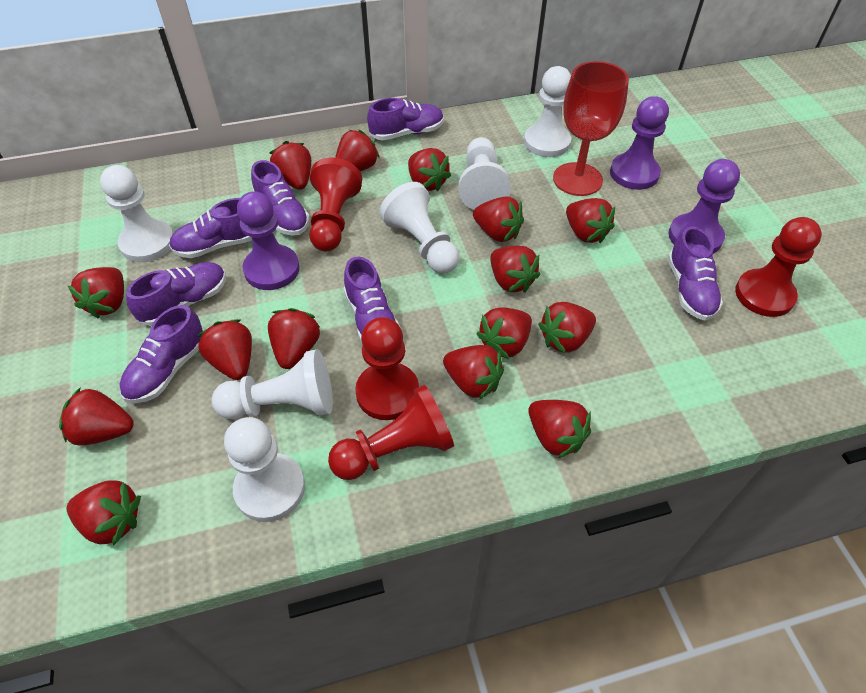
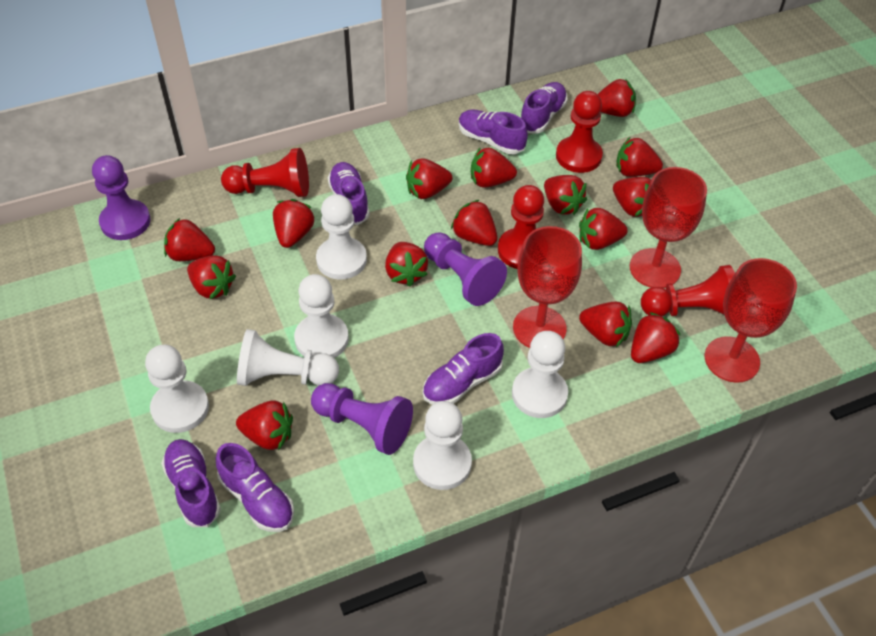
purple shoe: [120,305,203,403] [126,262,226,326] [169,198,252,258] [251,160,310,236] [344,256,400,342] [367,98,444,140] [668,226,723,321] = 7 -> [161,439,221,527] [216,443,294,532] [327,162,370,225] [422,333,504,404] [459,110,528,154] [521,82,567,134] = 6
red goblet: [553,61,629,196] = 1 -> [513,226,582,348] [630,167,707,288] [705,258,797,383] = 3

